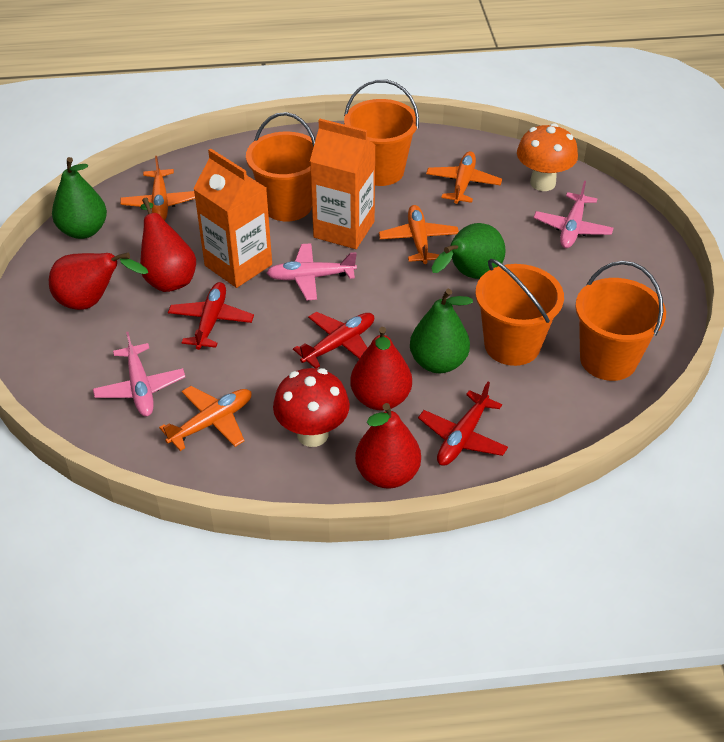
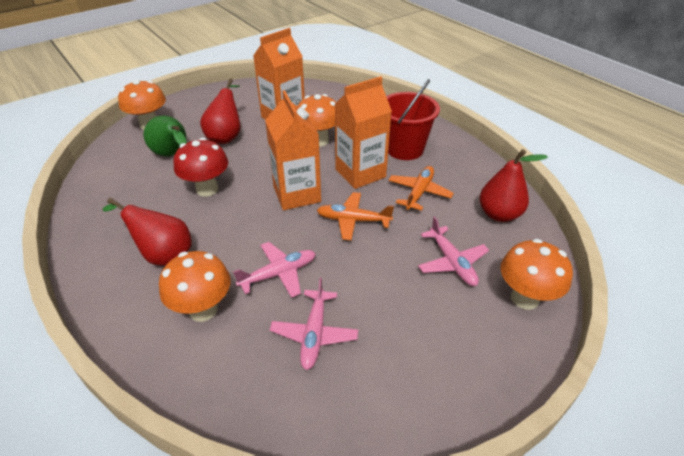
green pear: [52,157,107,239] [410,289,473,373] [432,223,506,279] = 3 -> [143,115,187,156] = 1
orange bucket: [246,112,315,221] [344,79,419,186] [475,259,564,366] [575,261,666,381] = 4 -> none = 0
orange carton: [193,149,272,288] [310,119,376,249] = 2 -> [253,28,305,120] [265,90,321,210] [335,76,392,189] = 3
orange mushroom: [517,123,578,191] = 1 -> [118,80,166,130] [159,251,231,322] [298,94,336,147] [501,239,573,310] = 4
orange plane: [120,156,195,221] [159,386,252,451] [379,205,459,264] [426,151,502,204] = 4 -> [317,192,394,240] [388,166,454,211] = 2
red bucket: none = 0 -> [386,79,440,160] = 1
red pear: [49,253,148,310] [140,198,196,292] [350,327,412,410] [355,403,421,489] = 4 -> [102,198,192,266] [200,78,240,144] [480,149,548,222] = 3
red plane: [168,282,254,350] [293,312,374,368] [418,382,508,466] = 3 -> none = 0

